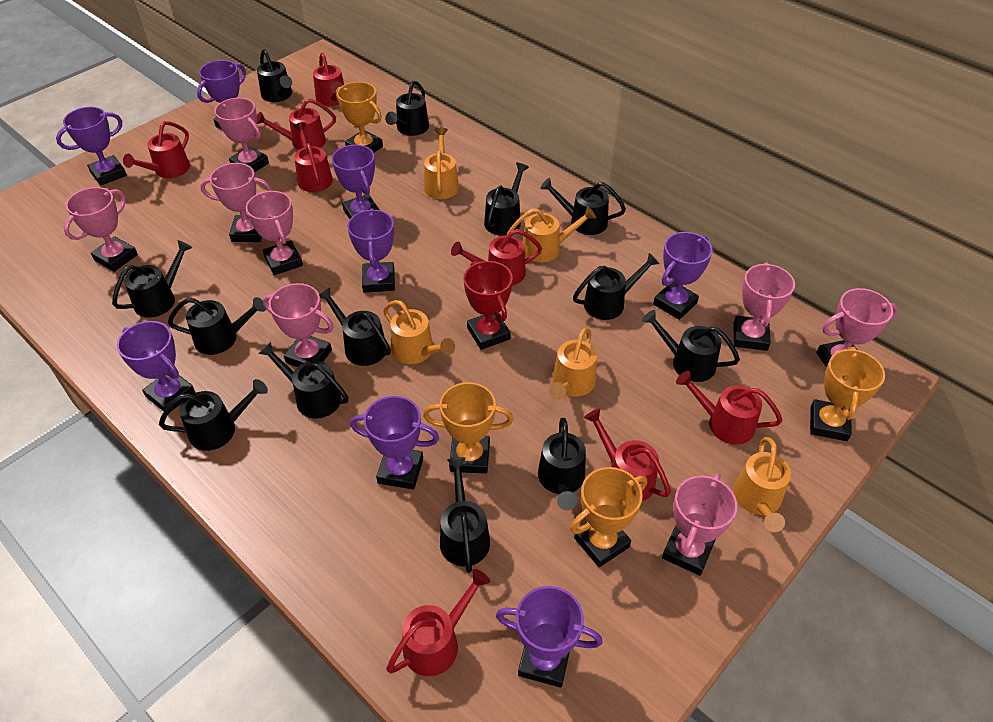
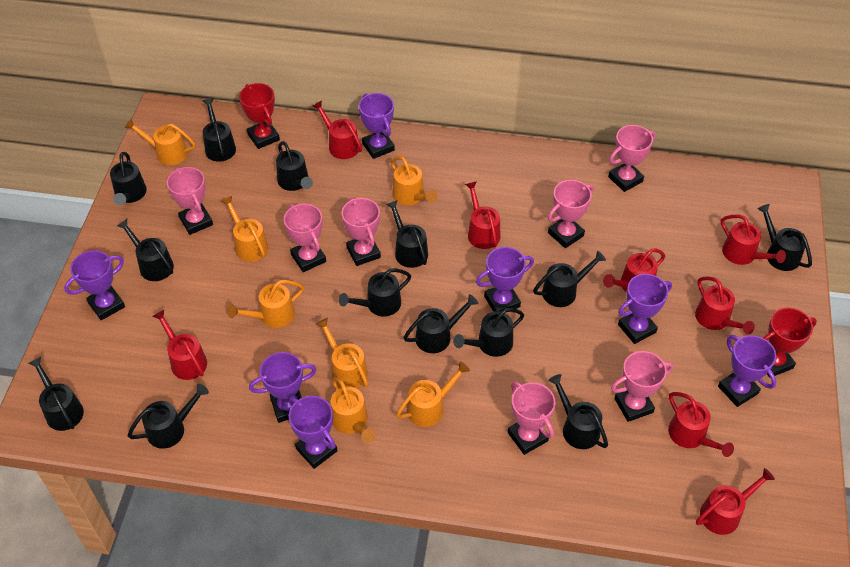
orange trophy: [336,82,383,153] [423,382,513,474] [570,467,647,568] [810,347,885,441] = 4 -> none = 0
orange watering can: [383,300,455,364] [424,128,459,199] [507,206,596,262] [549,328,597,400] [733,437,791,532] = 5 -> [125,118,196,165] [221,196,268,262] [227,280,304,328] [316,318,368,388] [331,377,376,443] [391,156,437,205] [396,361,470,427] = 7
pink trophy: [64,187,138,272] [200,163,272,242] [214,98,269,172] [246,191,303,275] [263,283,334,367] [662,473,738,576] [733,262,795,351] [816,288,898,368] = 8 -> [167,167,213,235] [284,204,326,272] [342,197,381,266] [508,381,555,455] [548,180,594,248] [608,125,655,192] [611,351,673,422] = 7
purple trophy: [56,107,127,186] [117,321,196,412] [197,60,246,130] [332,145,379,219] [347,209,395,293] [350,396,439,490] [496,586,603,688] [653,232,713,320] = 8 -> [64,250,125,320] [249,352,316,423] [289,396,337,469] [359,93,395,159] [476,247,534,312] [618,274,672,344] [718,335,776,407] = 7
red trophy: [463,261,513,350] = 1 -> [239,83,280,149] [763,307,817,378] = 2

